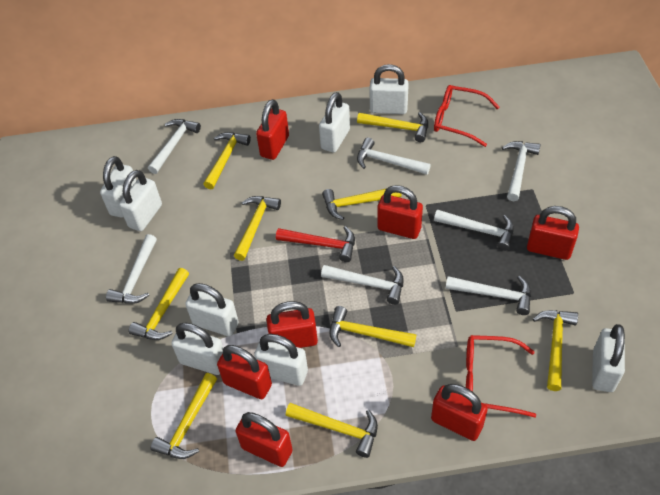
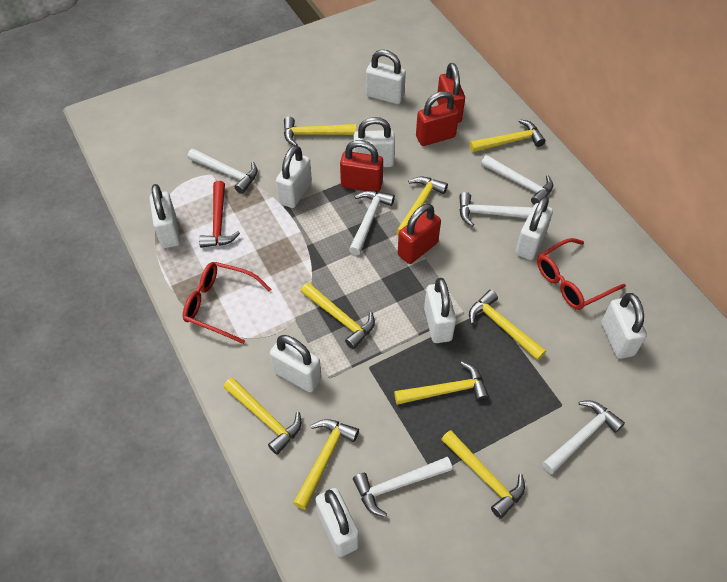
red padlock: [217,345,272,399] [235,412,293,467] [256,99,289,160] [266,301,318,348] [378,185,423,239] [431,384,488,441] [527,206,579,260] = 7 -> [340,140,383,193] [398,204,441,264] [416,91,459,146] [437,63,465,123] = 4
white hammer: [106,234,157,304] [148,119,201,174] [321,265,404,305] [357,138,431,175] [434,210,514,251] [446,276,531,315] [502,141,541,201] = 7 -> [188,149,258,194] [349,190,395,255] [353,457,453,517] [459,192,533,227] [481,155,553,205] [542,400,625,474] = 6
white padlock: [100,156,137,218] [119,170,162,231] [171,323,223,375] [185,283,239,336] [254,334,308,386] [319,92,350,153] [370,64,409,114] [592,324,625,392] = 8 -> [150,184,180,248] [270,335,322,392] [276,145,312,208] [316,488,359,557] [354,117,395,167] [366,50,406,104] [424,278,456,343] [515,196,553,260] [601,293,647,359] = 9

